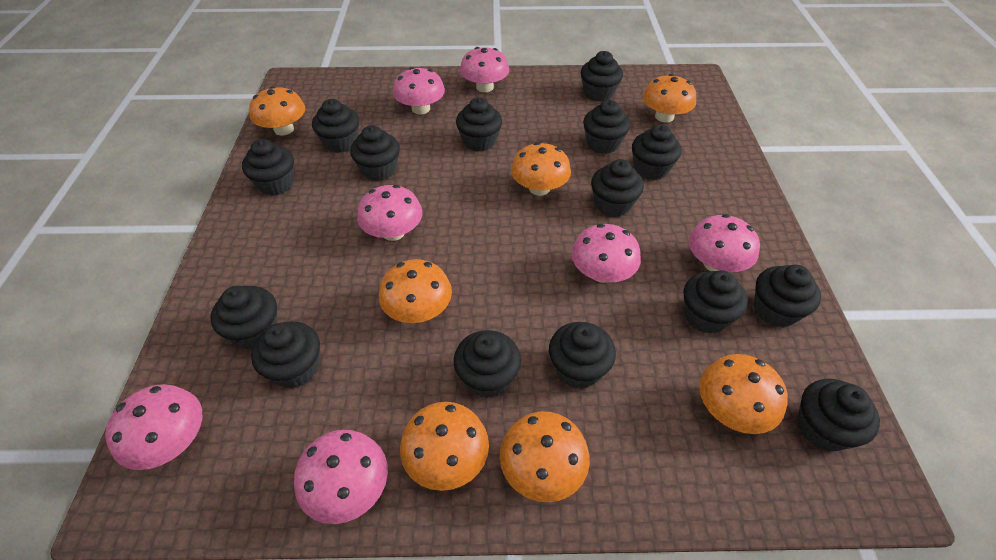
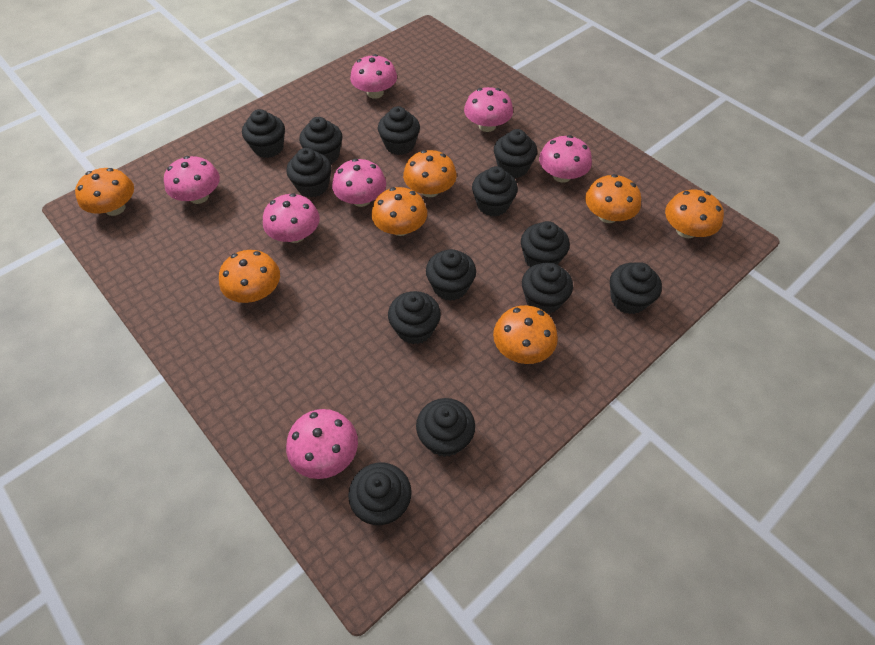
black cupcake: [210,286,277,349] [242,139,294,195] [251,321,320,388] [312,99,359,153] [350,125,400,181] [454,330,521,398] [456,98,502,152] [549,322,616,389] [581,51,623,102] [583,100,630,154] [591,159,644,217] [632,124,681,180] [684,270,748,334] [754,265,821,327] [797,379,880,452] = 15 -> [242,109,285,158] [286,148,331,198] [299,117,343,164] [348,463,411,526] [378,106,420,155] [388,291,441,344] [416,398,475,457] [426,249,476,301] [472,166,518,216] [494,129,537,178] [521,221,570,267] [522,263,573,314] [610,262,662,314] = 13

